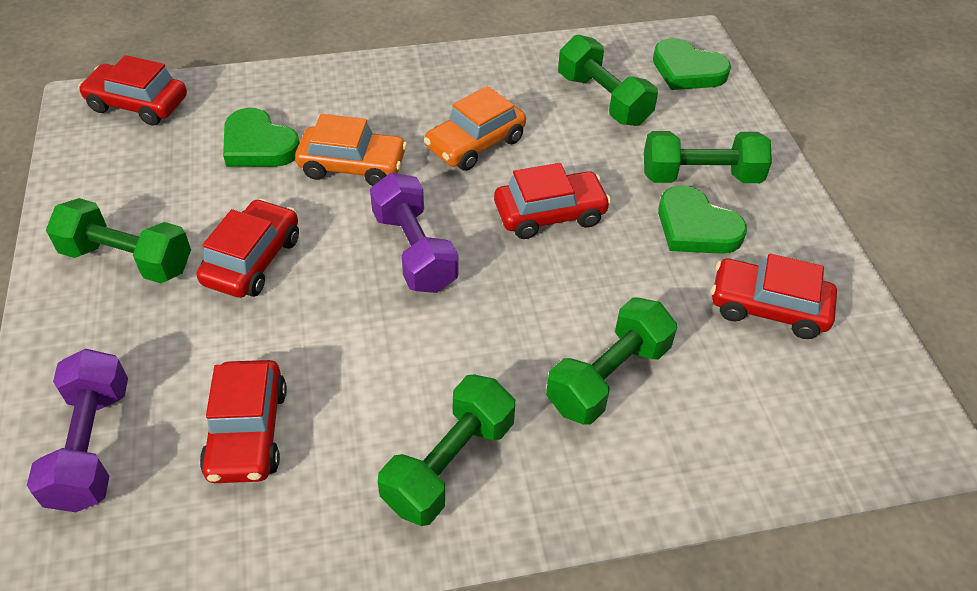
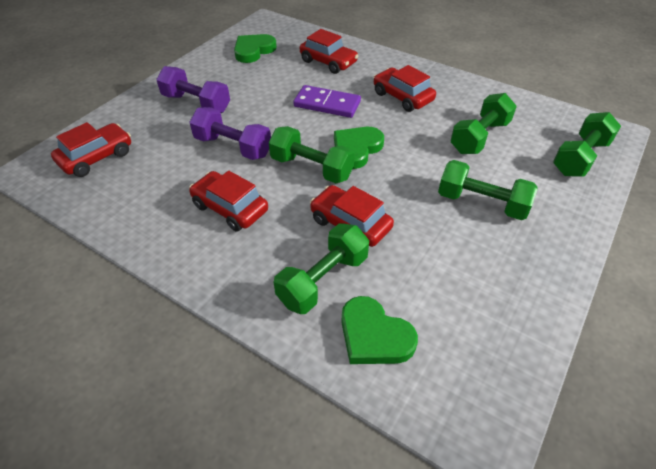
orange car: [295,114,407,186] [424,86,526,171] = 2 -> none = 0
purple domino: none = 0 -> [294,85,361,118] = 1

